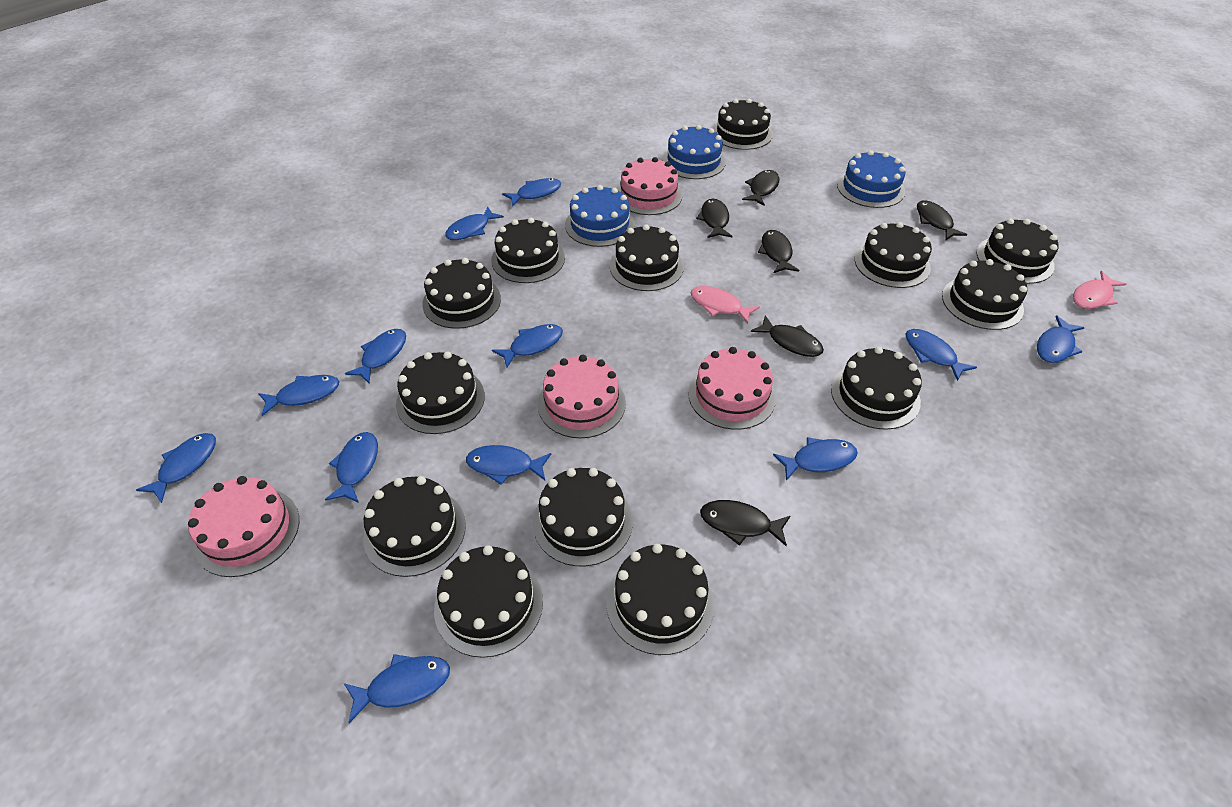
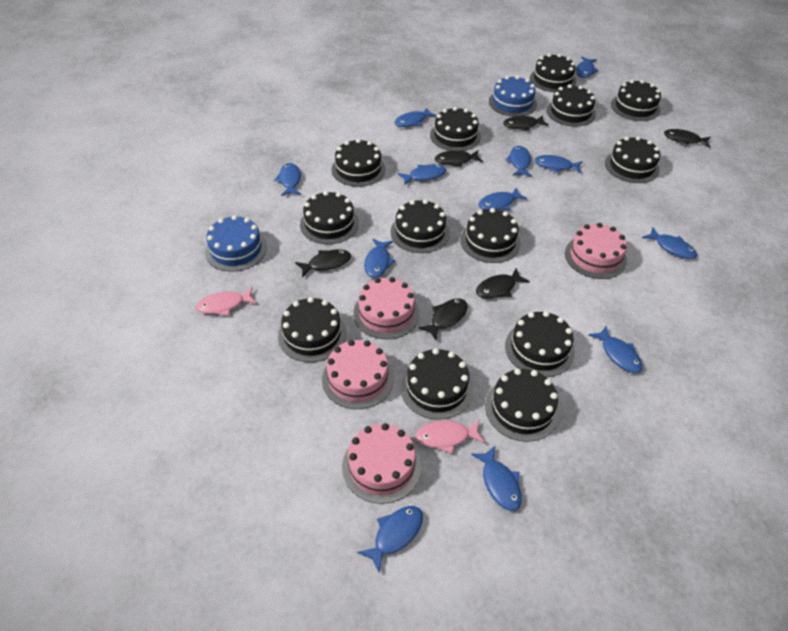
blue cake: [565,185,635,247] [662,125,726,179] [837,150,906,208] = 3 -> [205,215,267,272] [489,76,537,117] = 2

